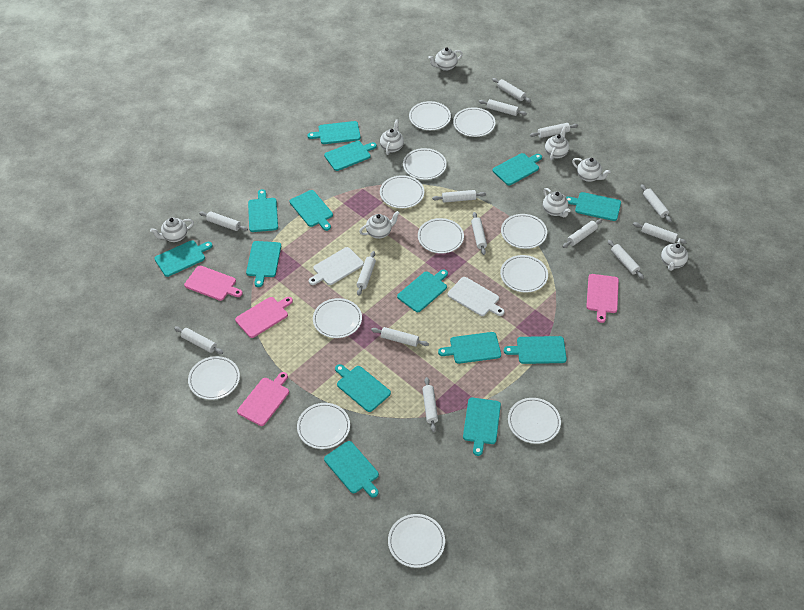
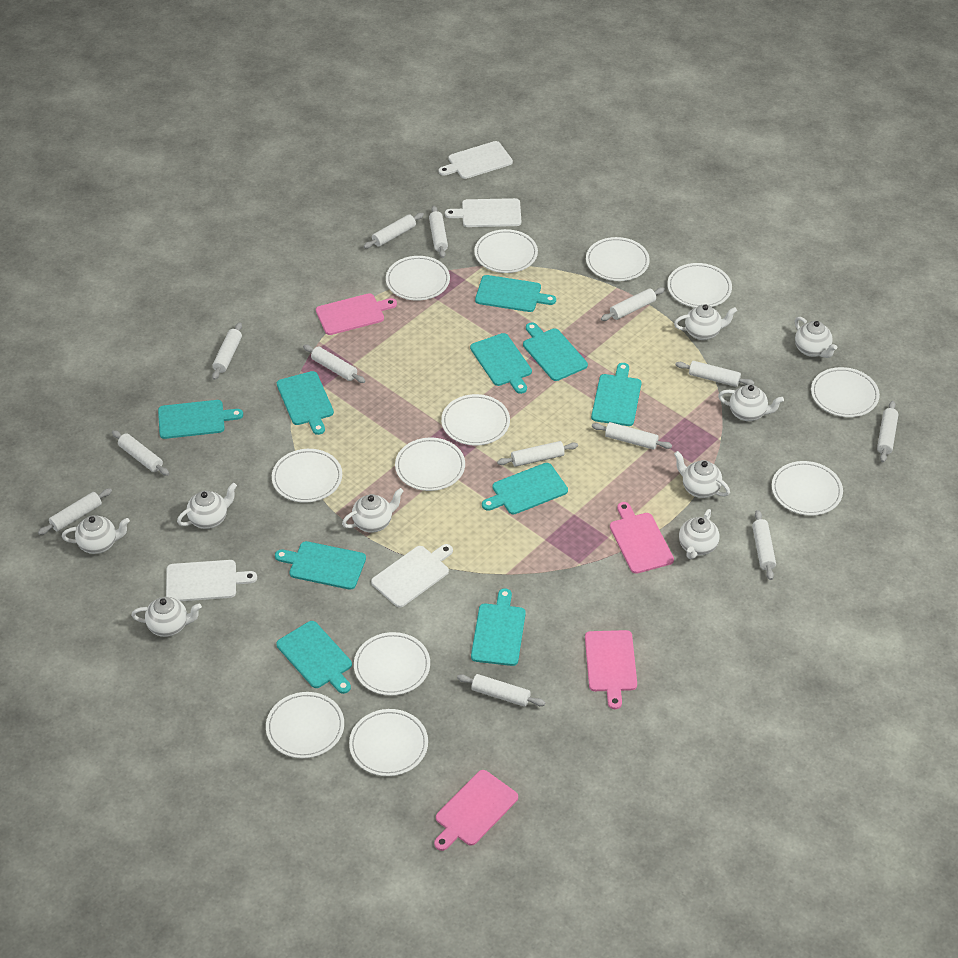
turquoise cutting board: [154,240,213,277] [246,241,281,287] [248,189,278,232] [290,190,333,231] [307,121,361,144] [324,141,377,171] [324,441,379,498] [335,364,391,412] [397,269,448,312] [438,332,501,364] [463,397,501,456] [493,153,542,185] [504,336,567,364] [566,192,621,221] = 14 -> [158,400,243,439] [275,541,366,590] [276,621,352,694] [277,371,334,435] [470,333,532,394] [471,588,526,666] [475,275,556,312] [482,463,568,514] [523,322,588,381] [591,363,641,426] = 10
white cutting board: [309,247,364,285] [448,277,504,316] = 2 -> [166,560,257,601] [371,544,453,608] [438,141,513,179] [445,198,521,227] = 4
white rolling pin: [174,327,223,354] [199,211,248,231] [357,251,376,296] [371,327,429,347] [422,377,438,432] [432,190,486,203] [471,212,487,255] [479,99,527,116] [492,78,531,102] [530,123,578,138] [562,219,602,248] [608,240,644,279] [633,222,687,244] [641,184,672,222] = 14 -> [38,488,112,535] [112,430,169,476] [212,322,242,380] [303,345,366,383] [364,213,424,248] [429,206,448,258] [457,674,545,707] [497,441,578,467] [592,422,672,450] [601,287,665,321] [675,361,755,387] [752,510,776,580] [877,401,898,462] = 13
white teapot: [150,217,194,242] [359,211,399,239] [380,119,404,155] [428,47,463,71] [543,188,570,217] [545,126,569,161] [572,158,611,182] [661,238,688,271] = 8 -> [62,515,130,554] [131,597,202,637] [177,483,237,529] [342,488,404,533] [674,304,737,340] [674,451,730,498] [679,509,720,559] [718,385,784,421] [795,317,838,358] = 9

